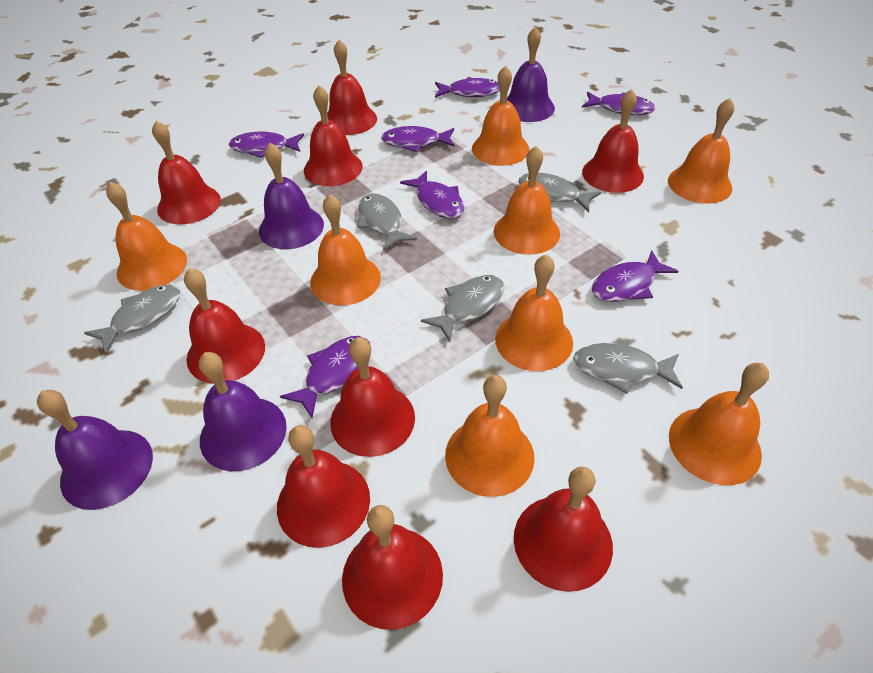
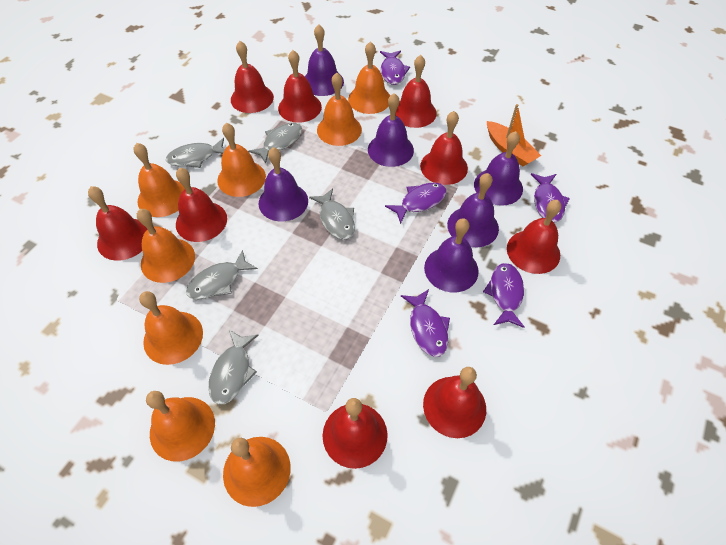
orange boat: none = 0 -> [487,104,541,166] = 1
purple bell: [37,390,153,510] [199,352,287,471] [259,143,324,249] [507,27,555,122] = 4 -> [259,147,308,221] [305,24,344,96] [368,93,414,167] [424,218,479,293] [447,173,499,247] [474,131,523,206] = 6
purple fish: [229,131,304,158] [280,336,371,418] [381,126,455,152] [400,170,465,219] [435,77,500,98] [582,92,656,115] [592,250,678,302] = 7 -> [380,50,410,85] [385,183,447,224] [401,289,450,357] [483,263,525,328] [530,173,570,223] = 5

